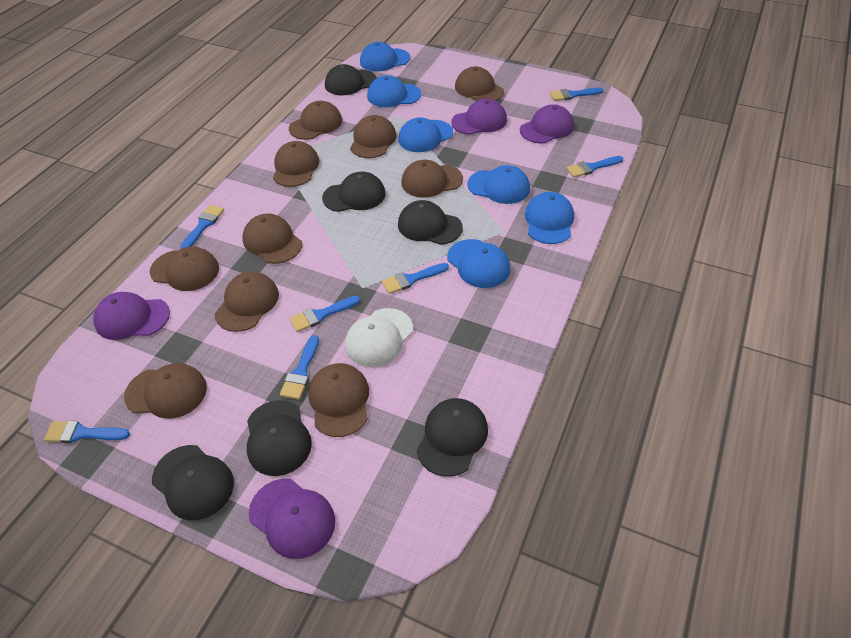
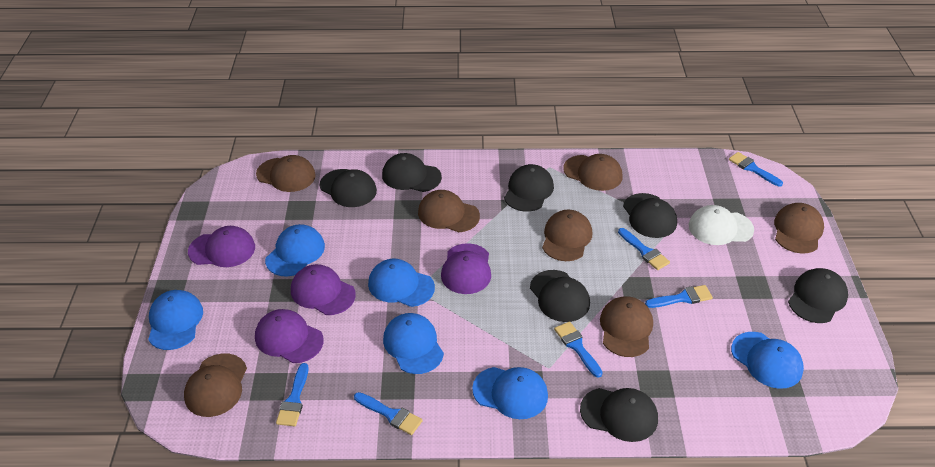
black cap: [152,445,234,520] [247,400,312,476] [322,172,386,212] [325,64,377,95] [398,200,463,245] [417,398,488,477] = 6 -> [320,169,377,207] [382,153,442,192] [504,164,554,212] [530,270,590,322] [580,388,658,442] [623,193,677,238] [788,268,848,323] = 7
blue brush: [44,421,130,443] [180,205,224,249] [280,335,319,400] [290,296,360,332] [382,263,449,294] [550,88,603,101] [566,156,623,178] = 7 -> [276,363,308,426] [354,392,423,435] [554,322,603,378] [618,228,670,270] [645,285,713,308] [729,152,783,187] = 6
brown cap: [124,363,207,419] [150,247,219,291] [215,272,279,332] [242,214,302,264] [273,141,319,187] [289,101,342,140] [308,363,369,437] [350,115,397,158] [401,160,463,198] [455,66,504,101] = 10 -> [184,353,247,417] [256,155,316,192] [418,190,480,232] [542,209,592,261] [563,154,622,191] [600,296,653,357] [774,203,824,254] = 7

